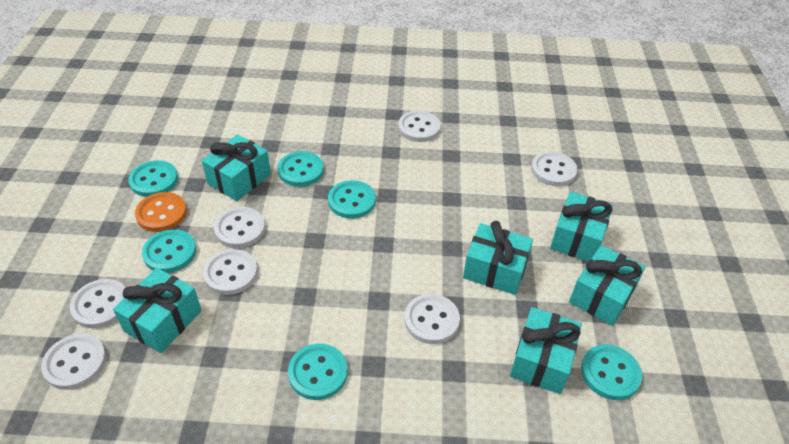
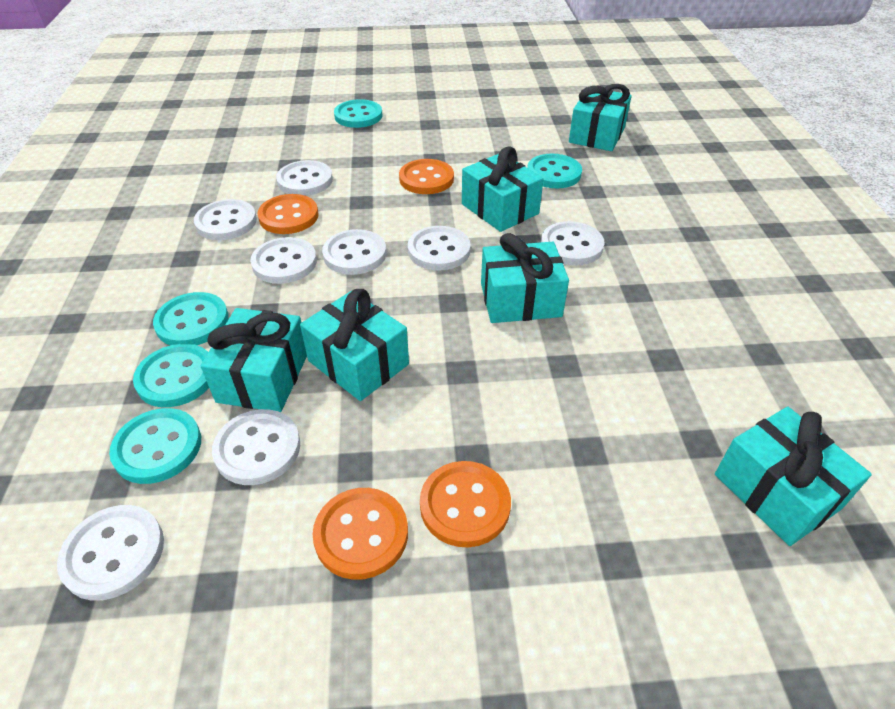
orange button: [135,192,187,232] = 1 -> [257,194,319,234] [312,488,408,580] [399,159,454,194] [420,461,511,547] = 4
turquoise button: [128,160,178,197] [142,229,196,273] [278,151,324,187] [288,344,348,400] [328,180,376,219] [581,344,642,400] = 6 -> [109,408,201,484] [133,344,209,407] [153,292,229,345] [334,99,383,128] [527,154,582,188] = 5
white button: [41,334,107,390] [70,279,126,328] [203,249,258,295] [214,207,265,248] [398,111,441,142] [404,294,460,344] [531,151,577,186] = 7 -> [57,505,164,601] [194,199,257,240] [212,409,300,485] [250,237,317,284] [276,160,333,196] [322,229,386,275] [408,226,471,271] [541,221,604,265] = 8

